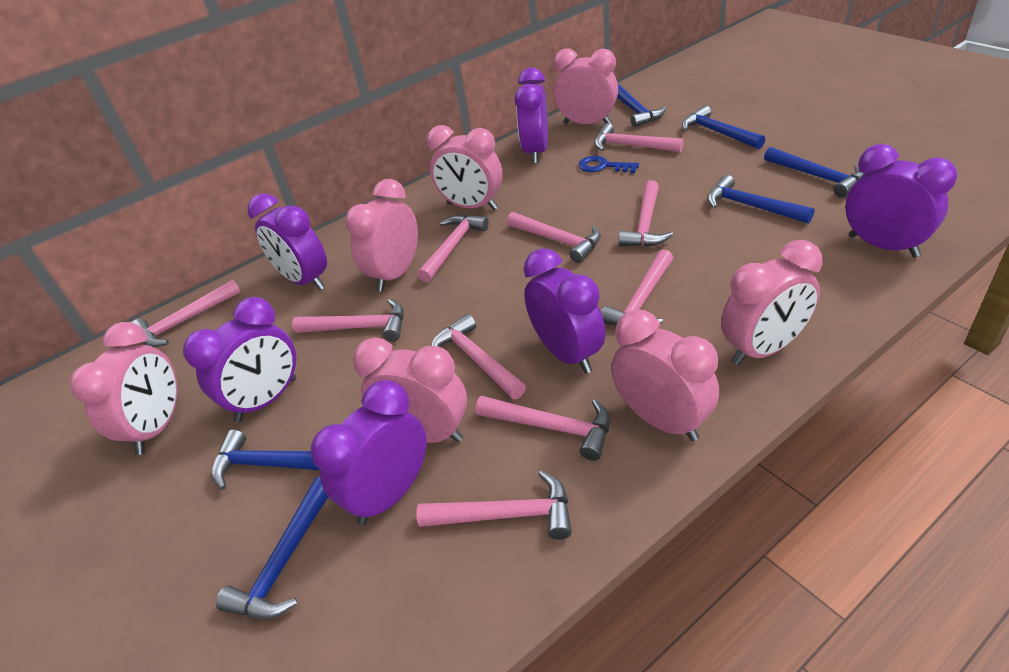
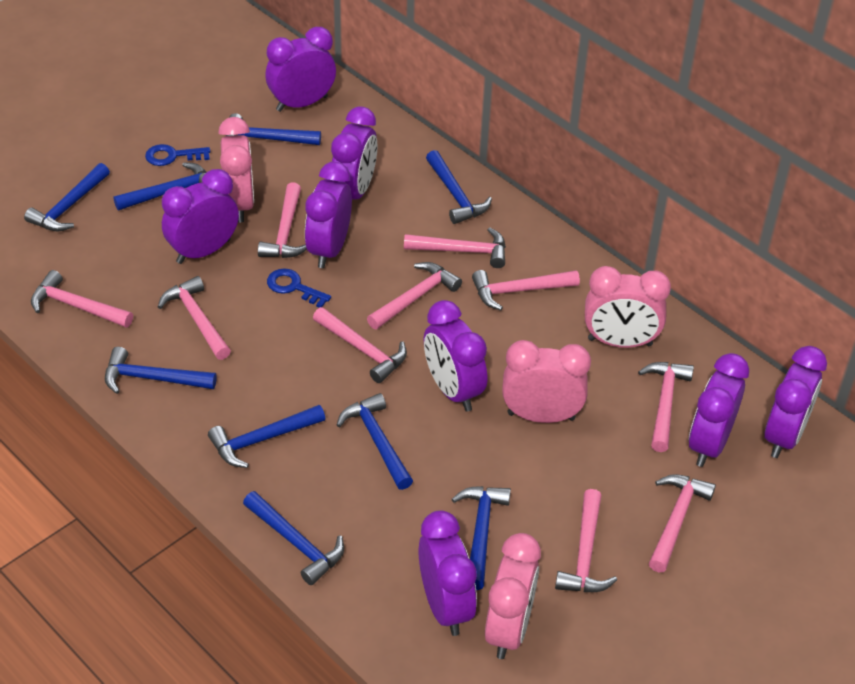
blue hammer: [211,430,320,490] [216,477,328,619] [617,84,667,127] [682,105,765,149] [707,175,815,224] [764,147,864,198] = 6 -> [24,163,110,231] [105,347,217,394] [113,162,207,210] [208,405,325,468] [226,113,321,145] [243,491,344,585] [337,393,413,490] [426,150,492,224] [452,486,511,590] = 9
blue key: [579,156,639,173] = 1 -> [145,144,210,166] [267,268,331,308] = 2
pink clock: [70,322,177,455] [345,179,418,292] [353,337,467,443] [427,125,502,210] [553,48,618,124] [611,310,719,441] [721,240,823,365] = 7 -> [218,117,254,222] [485,533,541,659] [502,340,591,423] [585,266,671,348] = 4
purple clock: [183,297,296,422] [247,194,327,290] [311,380,426,526] [515,68,548,164] [524,248,606,374] [846,144,957,257] = 6 -> [162,169,239,264] [265,27,336,112] [305,162,352,268] [331,107,377,200] [418,510,477,636] [424,300,487,411] [689,353,749,467] [765,346,827,458] = 8

